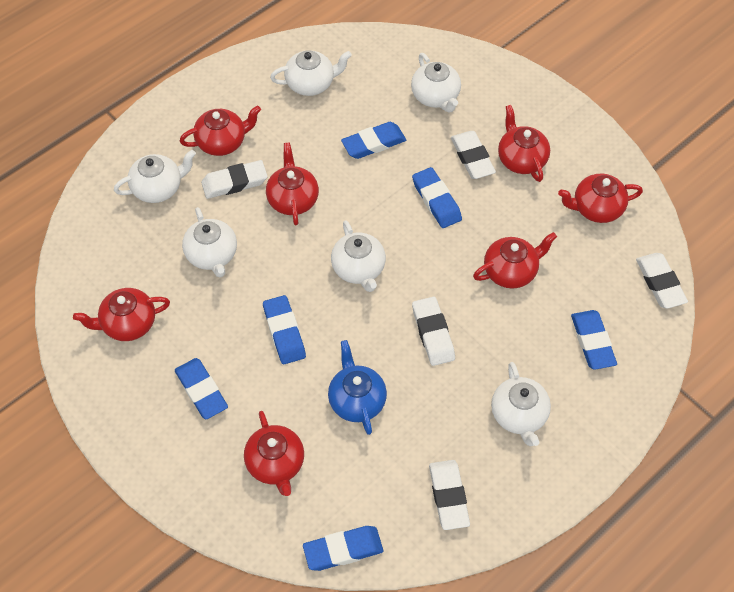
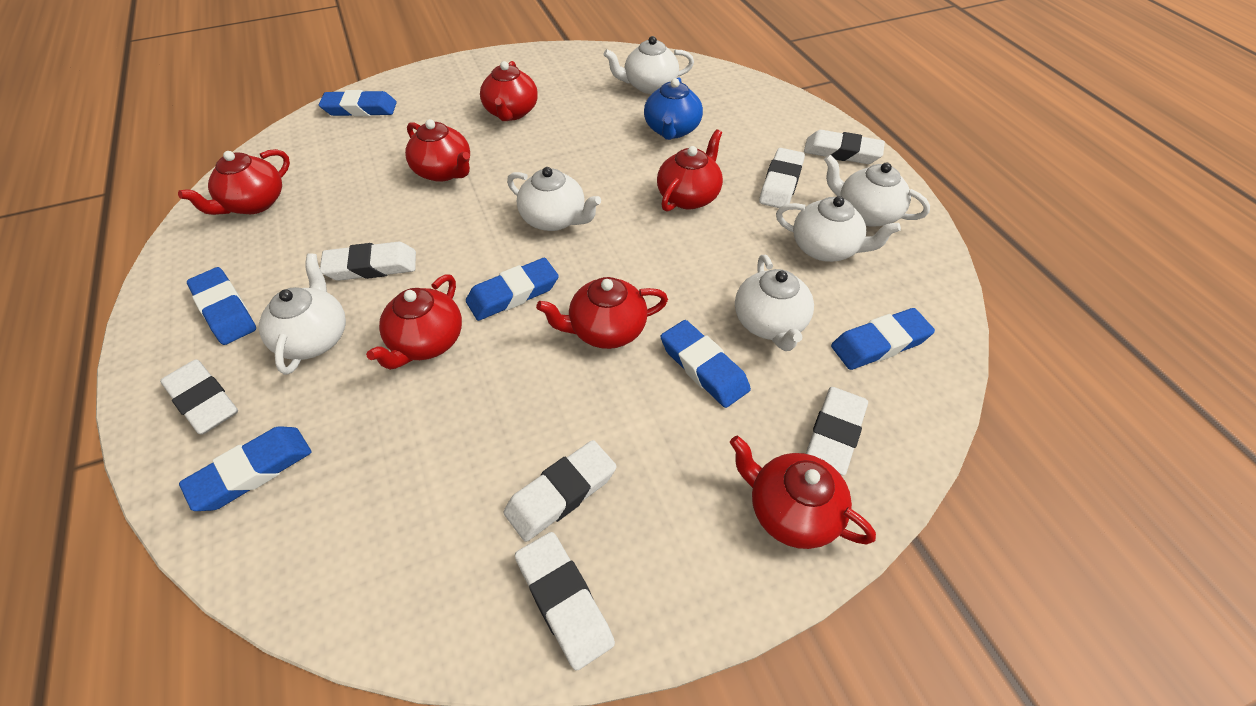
white eraser: [201,160,267,199] [412,297,455,366] [429,460,470,530] [451,131,496,179] [636,253,688,309] = 5 -> [160,359,238,435] [320,242,416,281] [503,440,617,542] [515,532,615,671] [759,148,805,208] [804,130,885,164] [806,387,868,476] = 7

